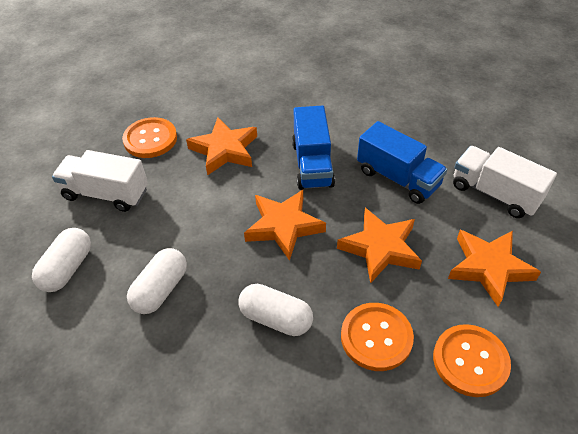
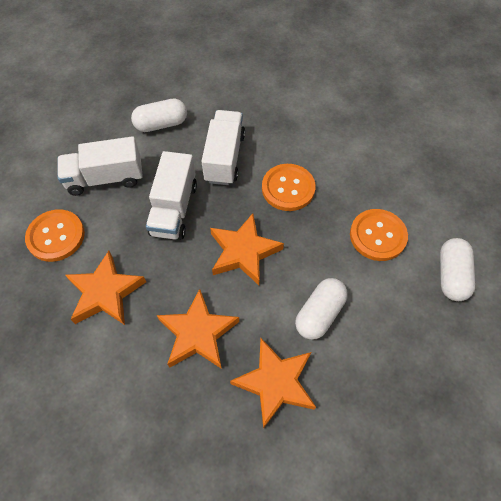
blue truck: [292,106,335,190] [357,121,447,204] = 2 -> none = 0
white truck: [52,150,148,212] [453,146,557,218] = 2 -> [58,136,143,196] [146,151,197,240] [201,110,245,185] = 3

